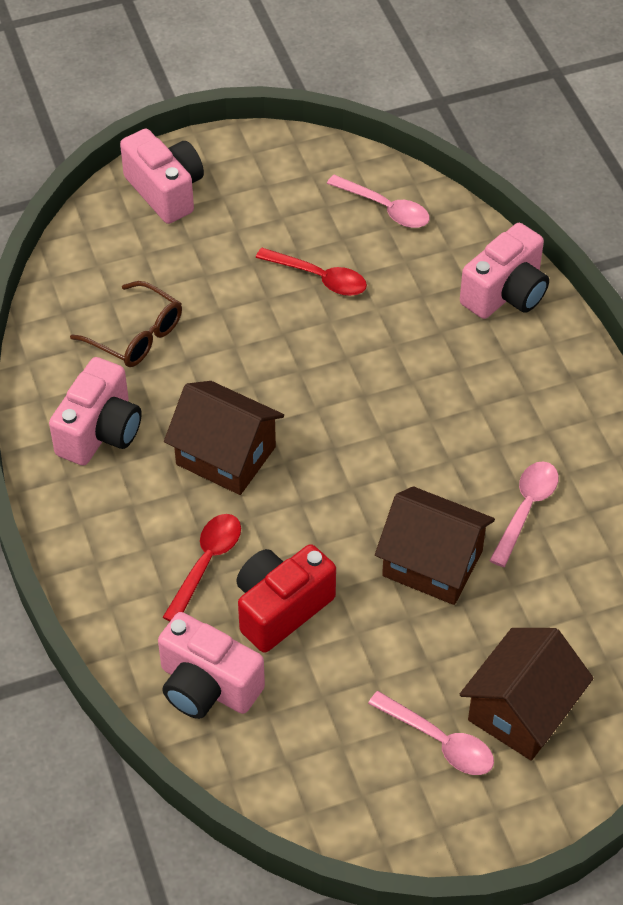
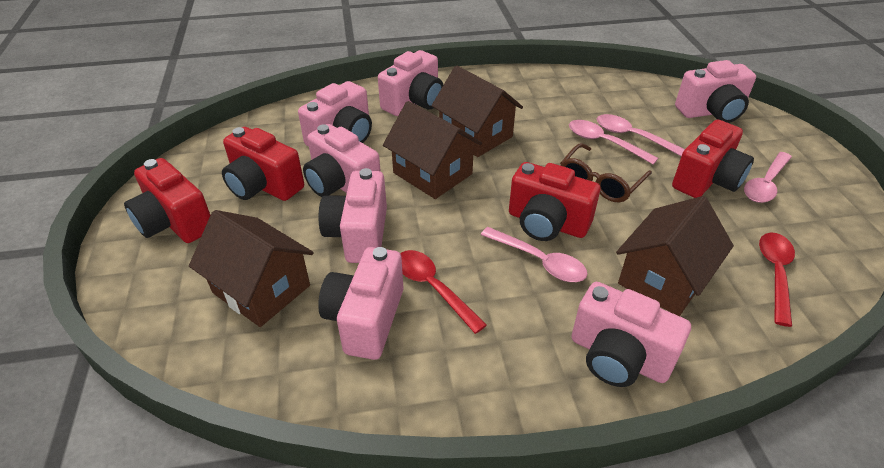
brown house: [164,381,284,495] [375,486,495,605] [460,628,594,761] = 3 -> [189,210,314,327] [383,101,482,199] [431,66,523,157] [616,196,734,316] = 4
pink camera: [49,357,142,466] [120,129,204,224] [158,612,265,719] [460,223,549,319] = 4 -> [298,81,372,146] [303,124,381,197] [318,247,404,360] [319,168,387,263] [378,50,443,116] [571,282,691,387] [675,60,756,123] = 7
pink spoon: [327,175,430,228] [368,691,494,775] [489,461,559,567] = 3 -> [481,227,588,282] [569,120,658,164] [597,114,685,156] [744,152,792,203] = 4
red camera: [236,544,336,653] = 1 -> [124,158,210,243] [222,127,304,201] [509,162,600,241] [672,120,754,198] = 4

